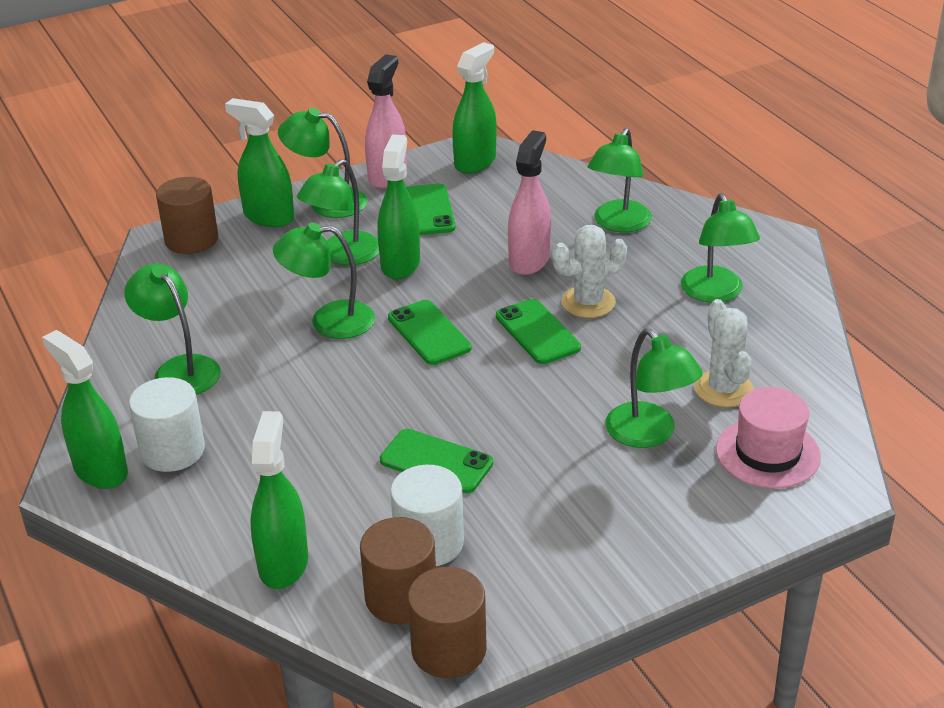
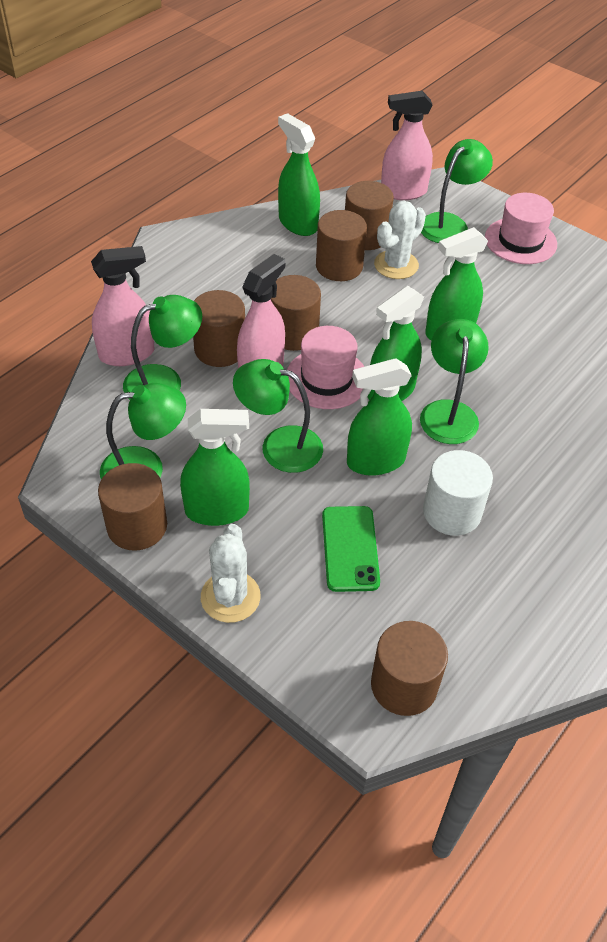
brown cylinder: [156,177,218,254] [360,517,436,624] [408,566,487,678] = 3 -> [98,463,167,551] [193,290,245,367] [271,275,321,351] [316,210,367,281] [345,181,394,250] [371,621,448,716] = 6
green lamp: [124,263,221,395] [273,223,375,339] [278,108,367,218] [297,159,379,265] [588,128,652,232] [605,329,703,448] [681,193,760,303] = 7 -> [100,383,186,479] [123,295,202,400] [233,359,323,473] [420,319,489,444] [421,139,493,243] = 5
green phone: [380,429,493,493] [388,300,472,365] [406,184,455,235] [496,299,581,364] = 4 -> [322,506,380,592] = 1
pink hat: [716,387,821,488] = 1 -> [287,326,364,409] [485,193,557,264] = 2
pink spray bottle: [365,54,407,188] [508,130,551,275] = 2 -> [91,246,155,366] [237,254,285,368] [381,91,433,200] = 3
white cylinder: [129,377,205,472] [390,465,464,566] = 2 -> [423,450,493,536] = 1

